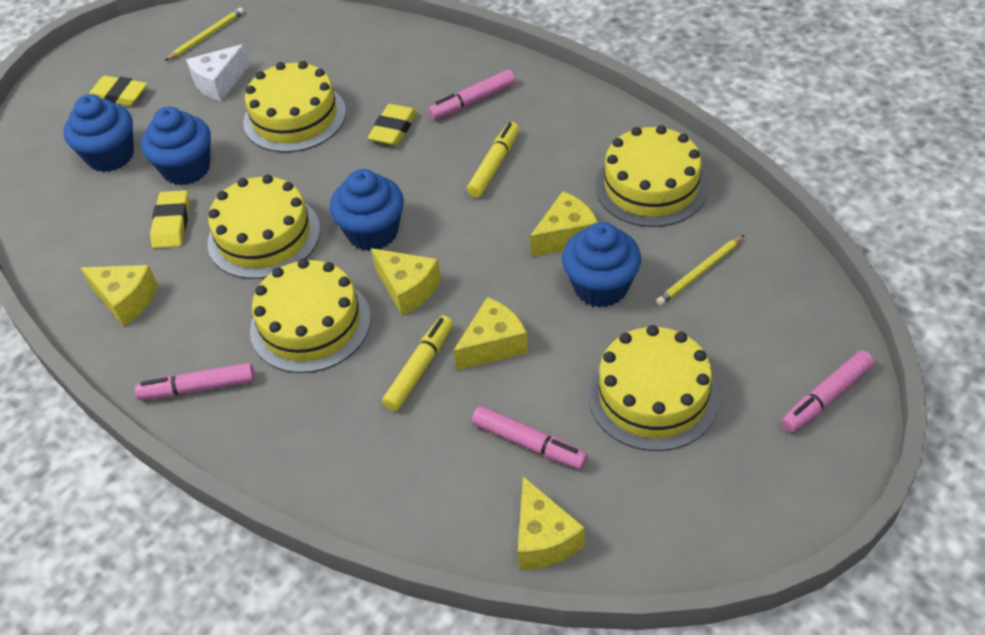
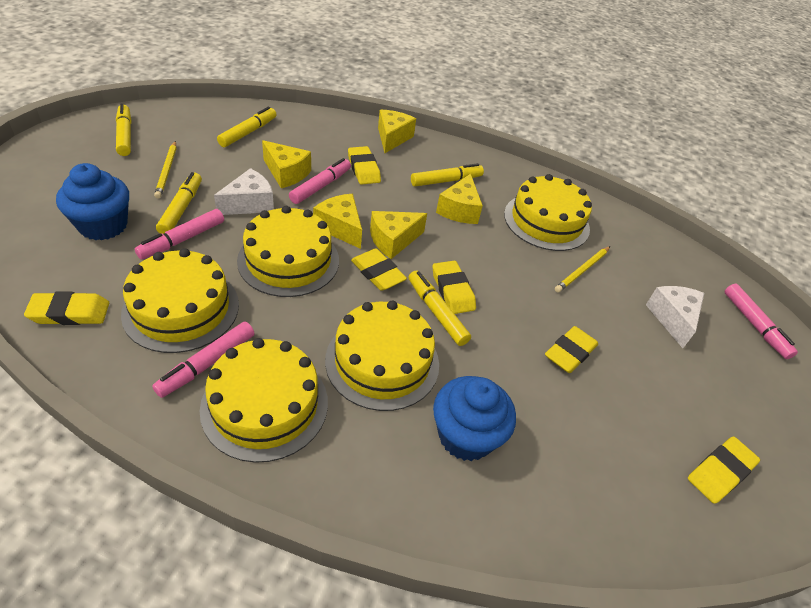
blue cupcake: [64,94,134,172] [141,107,211,185] [330,169,404,251] [562,222,641,307] = 4 -> [56,163,129,240] [433,376,516,461] = 2
white cheese: [186,44,250,101] = 1 -> [214,168,274,215] [646,286,704,348] = 2
yellow eraser: [89,76,147,106] [150,190,189,248] [368,104,417,146] = 3 -> [24,292,109,325] [348,146,381,185] [351,248,407,291] [433,261,476,314] [545,326,598,373] [688,436,760,504] = 6
yellow marker: [382,316,453,411] [467,122,519,198] = 2 -> [116,104,132,156] [156,172,202,234] [217,107,276,147] [409,270,471,346] [411,163,484,186] = 5

